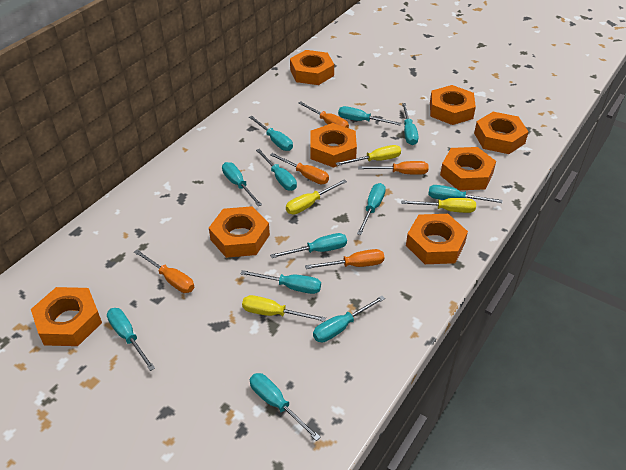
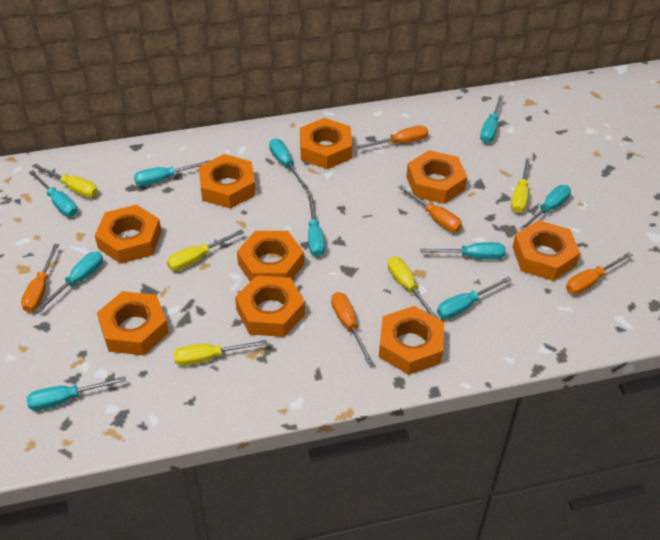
orange nut: [31,287,102,346] [209,206,270,258] [290,50,334,85] [311,123,357,168] [406,214,468,264] [430,85,476,125] [440,147,496,190] [474,112,528,154] = 8 -> [95,204,161,264] [97,291,169,355] [199,154,256,209] [235,275,305,337] [237,231,304,281] [300,118,353,169] [379,306,444,375] [406,150,467,204] [512,220,580,281] = 9
turquoise screwdriver: [107,308,155,371] [222,162,262,206] [241,270,321,294] [249,116,293,151] [250,373,320,441] [256,149,297,191] [270,233,347,258] [313,296,385,343] [338,106,401,125] [357,183,386,235] [402,103,419,145] [428,185,503,203] = 12 -> [27,376,126,410] [29,170,77,217] [36,252,103,312] [134,160,211,186] [269,139,308,190] [308,195,325,257] [420,242,506,259] [437,277,511,319] [480,95,504,143] [519,185,571,230] = 10
yellow screwdriver: [242,295,326,322] [286,179,347,214] [336,145,401,166] [401,198,476,213] = 4 -> [32,164,98,198] [167,229,244,271] [174,340,267,366] [388,257,439,319] [511,157,531,213] = 5

